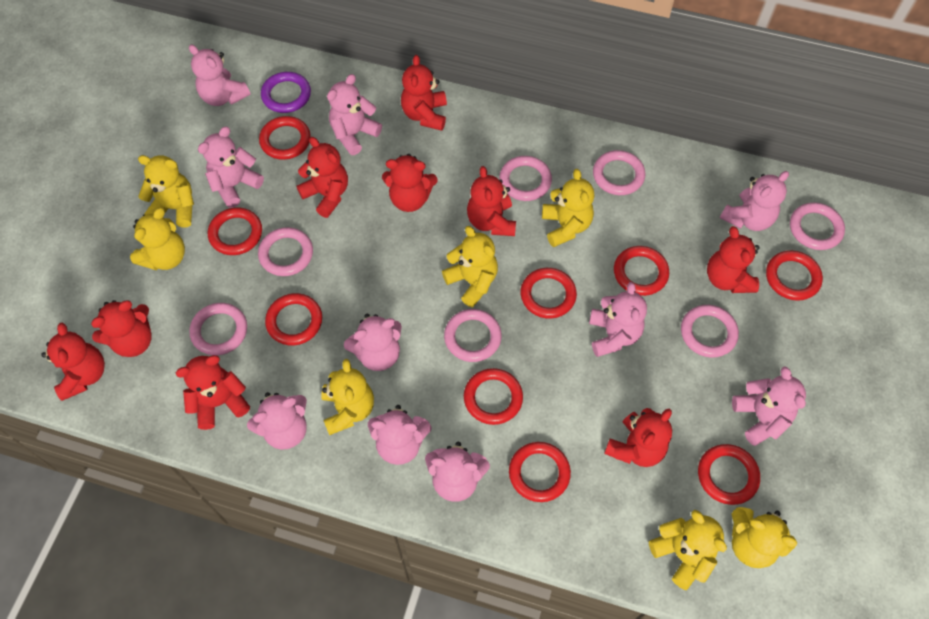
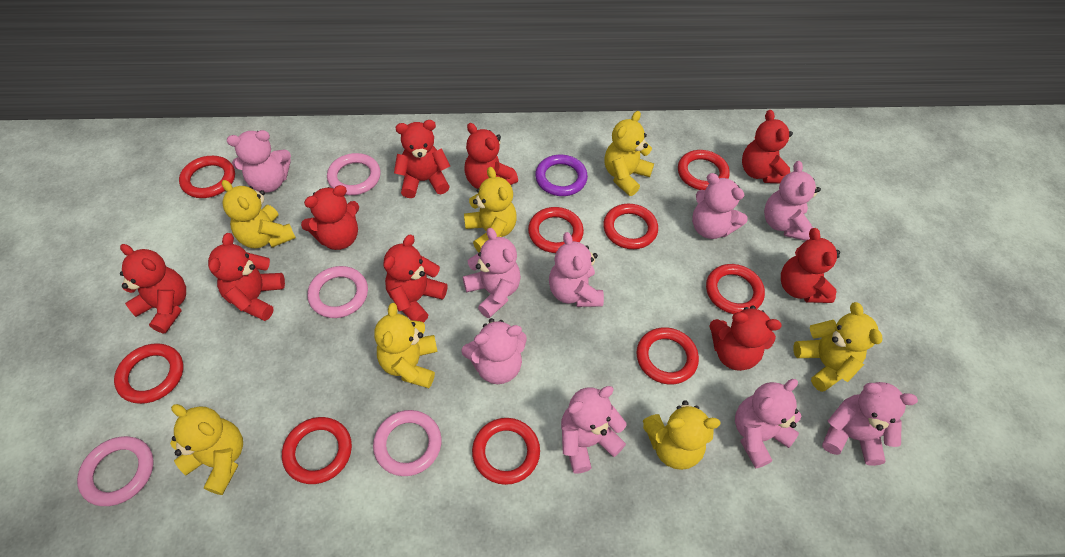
pink ring: [189,303,247,355] [258,227,313,276] [444,309,502,362] [499,156,552,201] [593,150,646,195] [681,305,739,358] [790,202,845,250] = 7 -> [77,436,154,506] [307,266,368,318] [327,153,381,195] [373,410,441,476] = 4
pink teddy bear: [189,45,251,106] [198,126,264,208] [247,392,307,450] [327,74,382,155] [344,314,402,371] [368,405,431,465] [425,442,490,502] [589,282,647,357] [720,171,789,231] [732,367,806,446] = 10 -> [227,130,291,193] [461,318,527,384] [463,228,521,318] [549,232,604,307] [561,386,627,474] [692,173,748,239] [735,379,801,468] [764,161,821,241] [822,382,918,466] = 9

